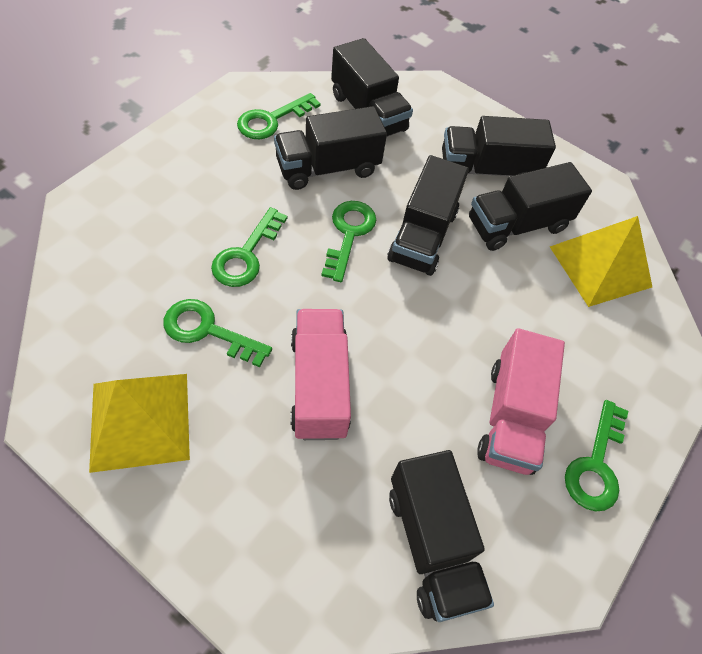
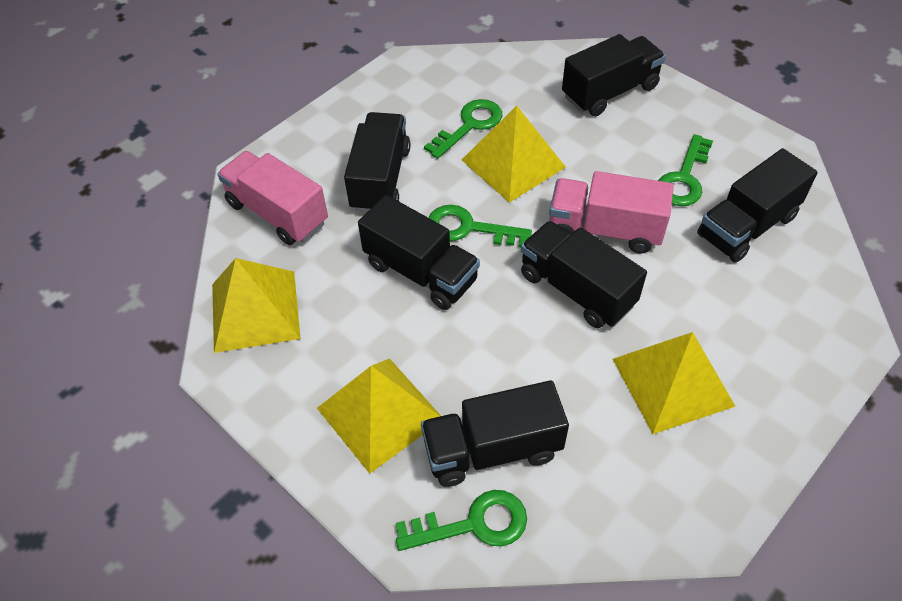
green key: [164,299,272,367] [211,207,288,287] [237,93,321,139] [321,201,376,282] [565,400,628,512] = 5 -> [396,490,527,551] [424,99,502,159] [429,205,532,247] [658,134,713,206] = 4
yellow pyramid: [89,374,190,473] [550,216,652,307] = 2 -> [212,258,301,353] [317,359,441,474] [462,106,566,203] [613,332,736,434] = 4

